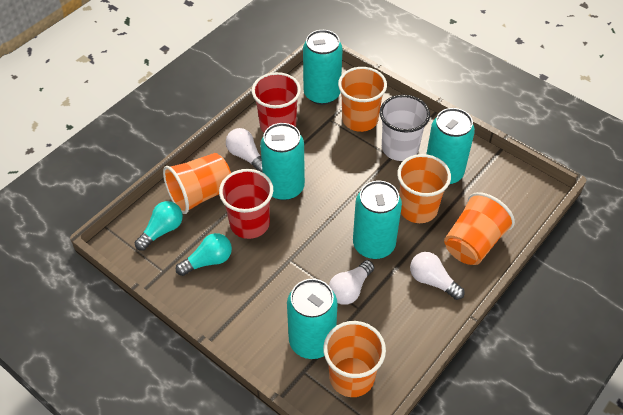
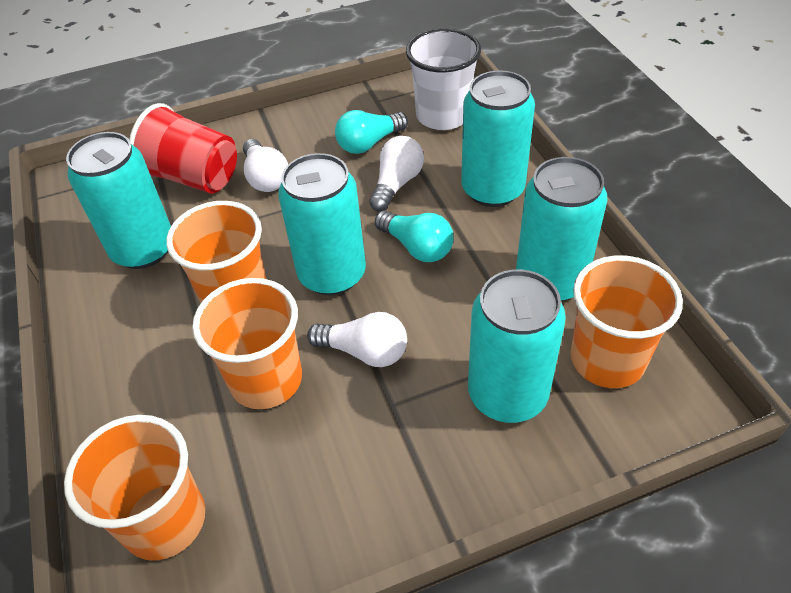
orange cup: [163,153,231,214] [323,321,386,397] [338,67,387,132] [397,154,451,223] [444,192,515,265] = 5 -> [64,415,205,561] [166,201,267,303] [192,278,302,409] [571,255,683,388] = 4
red cup: [219,169,273,239] [252,72,301,133] = 2 -> [129,103,237,194] = 1

